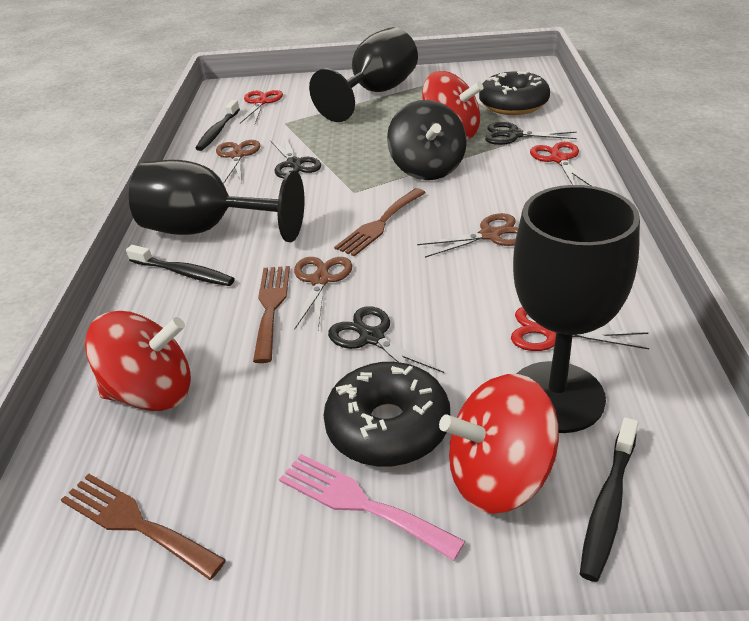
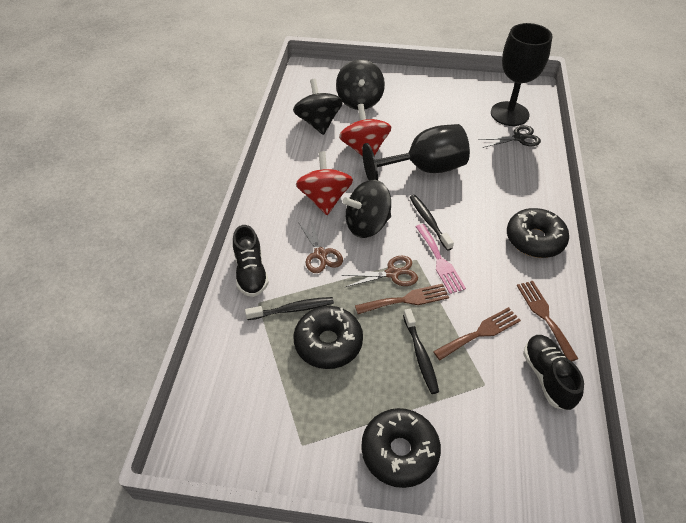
black donut: [323,362,450,467] [479,71,550,115] = 2 -> [294,306,363,369] [361,408,441,488] [507,208,569,258] = 3
black goblet: [129,160,305,242] [309,27,418,122] [513,185,640,433] = 3 -> [362,124,470,180] [491,23,552,126] = 2
black scissors: [270,137,321,178] [328,306,444,373] [485,122,577,145] = 3 -> [478,125,541,148] = 1
black shoe: none = 0 -> [233,225,269,297] [523,335,584,410] = 2
black spinning top: [387,100,467,180] = 1 -> [293,79,343,135] [336,59,385,110] [342,180,391,238] = 3
brown scissors: [216,140,260,184] [294,257,352,330] [417,213,518,258] = 3 -> [298,218,343,273] [342,255,418,287] = 2
red scissors: [240,90,283,123] [511,307,649,351] [530,142,592,186] = 3 -> none = 0
red spinning top: [85,311,191,411] [422,71,483,140] [439,374,559,514] = 3 -> [296,151,353,215] [339,104,391,157] = 2

